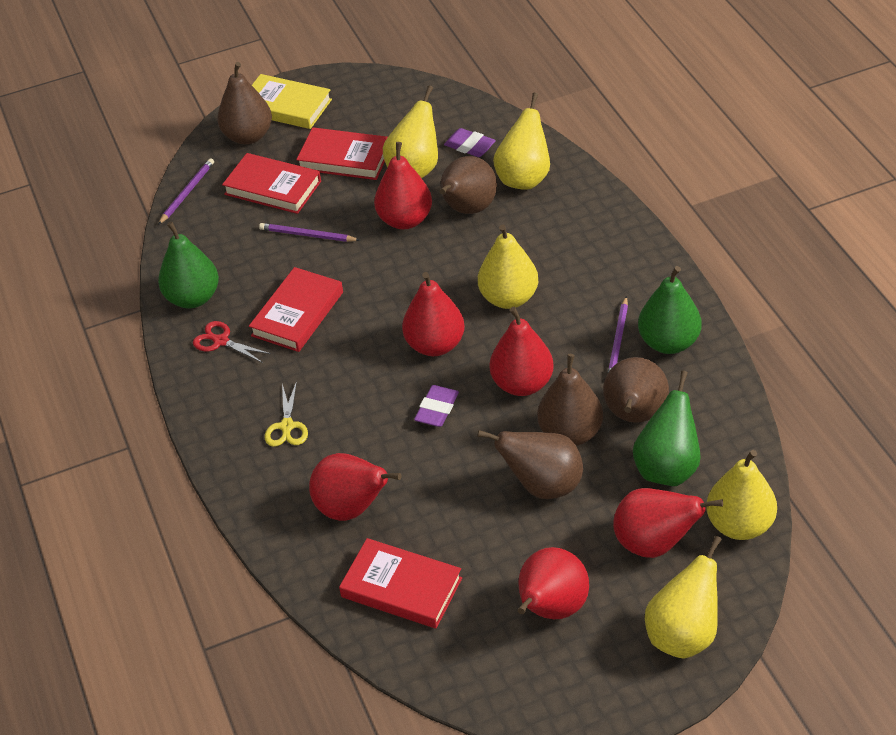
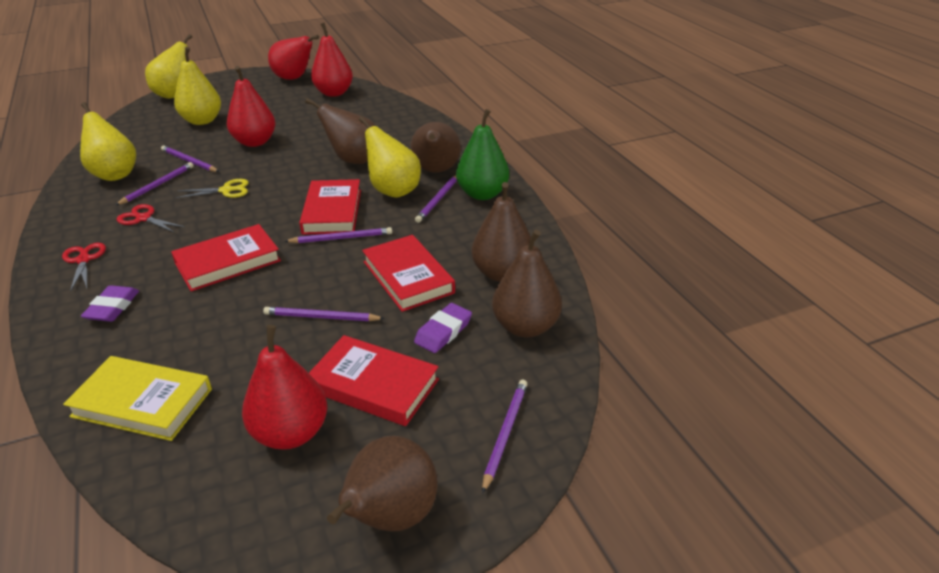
green pear: [158,221,219,308] [633,370,701,486] [638,266,701,354] = 3 -> [456,109,509,200] = 1
purple pencil: [158,158,214,225] [259,223,360,242] [607,296,628,374] = 3 -> [116,162,193,205] [161,146,219,172] [263,307,385,321] [285,227,392,243] [415,175,457,223] [482,380,528,494] = 6
red pear: [309,453,402,521] [374,142,432,229] [402,272,465,356] [490,307,554,396] [518,547,589,619] [613,488,723,558] = 6 -> [227,66,275,147] [242,325,327,450] [268,35,319,80] [311,23,353,97] = 4
red scissors: [193,321,271,363] = 1 -> [62,243,106,292] [117,204,185,233] = 2
yellow pear: [383,86,438,178] [478,224,538,309] [493,93,550,190] [645,536,722,659] [706,450,777,540] = 5 -> [80,102,136,181] [145,34,192,99] [174,47,221,125] [359,116,421,198] = 4

